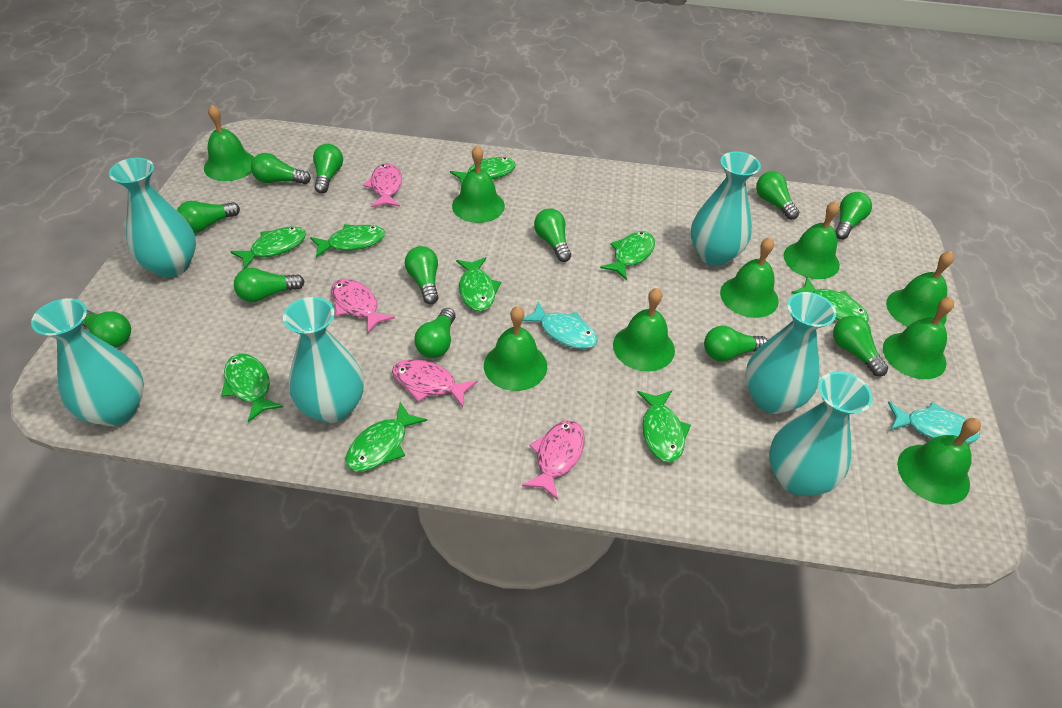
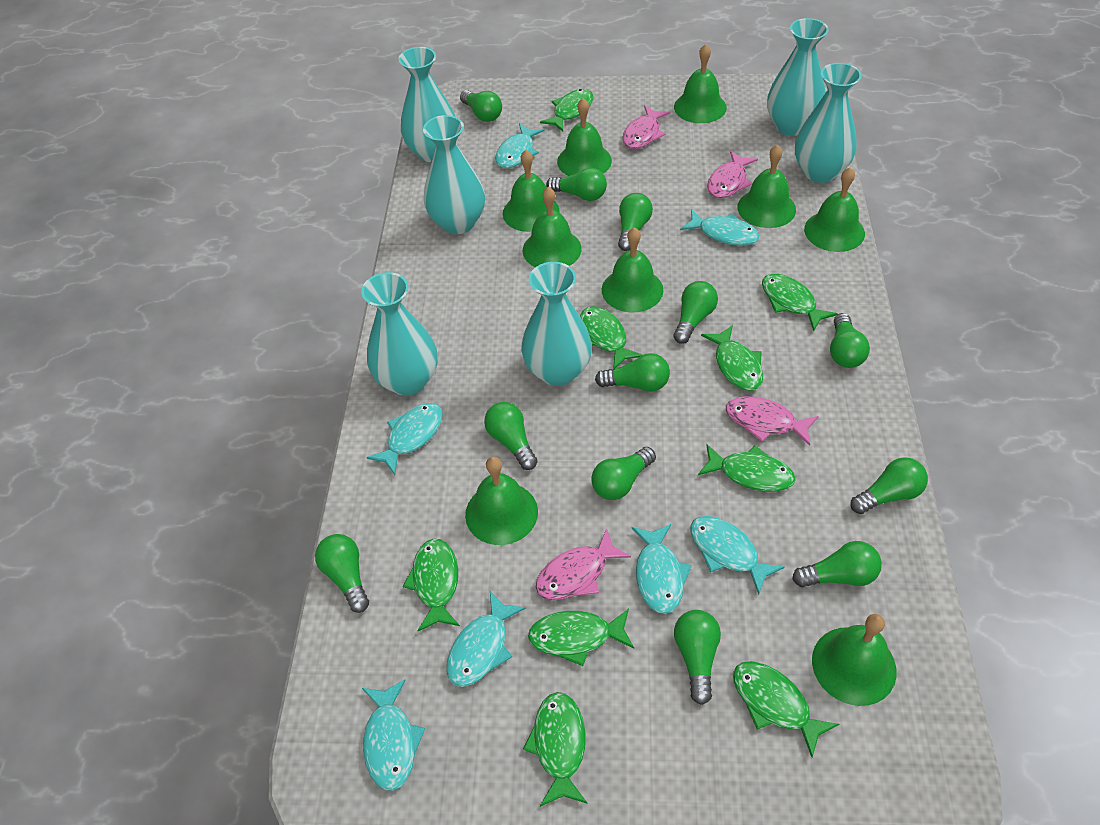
turquoise fish: [523,301,598,349] [888,402,980,443] = 2 -> [362,679,425,791] [366,403,443,475] [446,591,526,687] [495,123,545,168] [632,524,692,614] [680,209,759,246] [690,516,784,595] = 7

